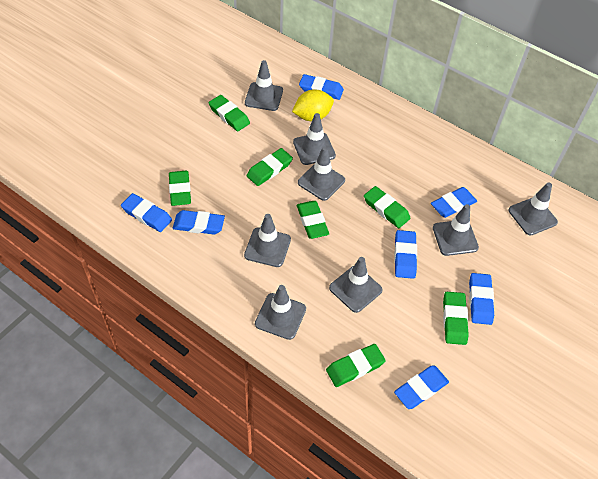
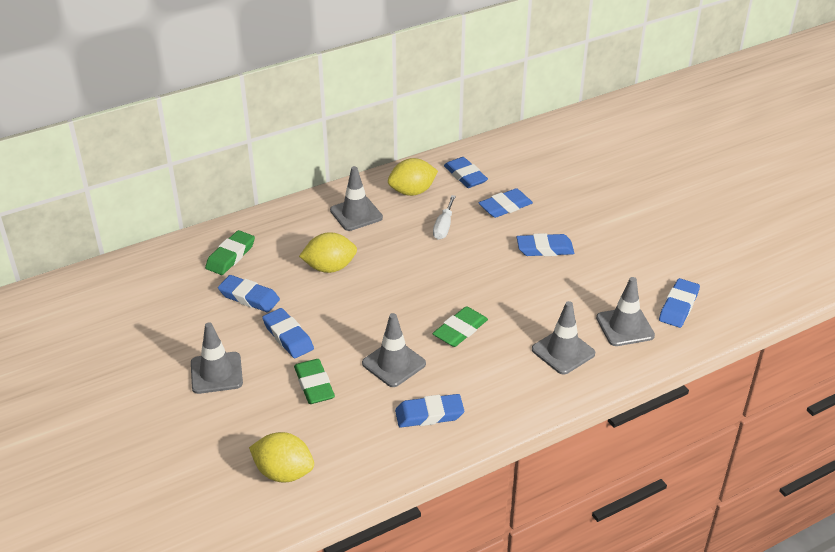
green eraser: [169,171,191,206] [209,95,250,131] [246,148,293,186] [297,201,329,239] [326,344,386,387] [364,186,410,228] [443,292,469,345] = 7 -> [205,230,255,275] [294,359,335,404] [432,306,488,347] = 3
grey traffic cone: [244,214,291,267] [245,60,283,111] [255,285,306,340] [293,113,336,165] [298,146,345,201] [329,257,383,313] [433,204,479,256] [508,182,558,236] = 8 -> [191,323,243,394] [330,166,383,231] [362,313,426,387] [532,301,595,375] [596,277,655,346] = 5
white screwdriver: none = 0 -> [433,195,456,240] = 1
yellow lemon: [292,90,334,121] = 1 -> [249,432,314,483] [299,232,357,273] [388,158,438,196] = 3

